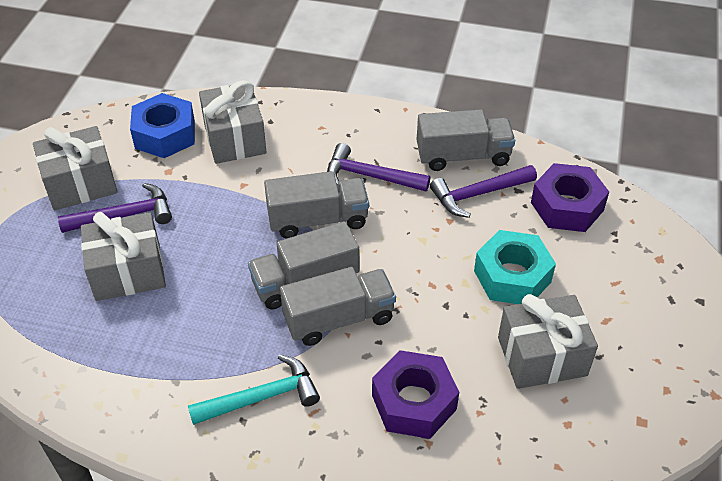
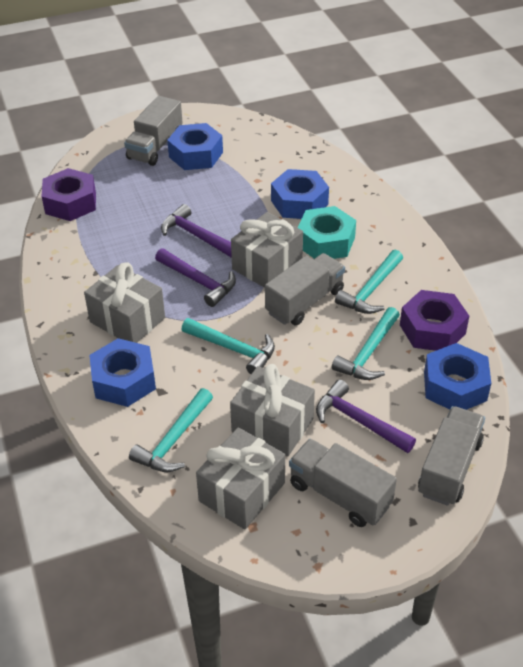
blue nut: [130,93,195,158] = 1 -> [89,338,156,407] [167,123,223,170] [271,169,329,219] [424,343,491,410] = 4
turquoise hammer: [188,354,320,425] = 1 -> [129,388,213,472] [181,318,275,374] [332,307,400,380] [335,250,403,314] = 4

